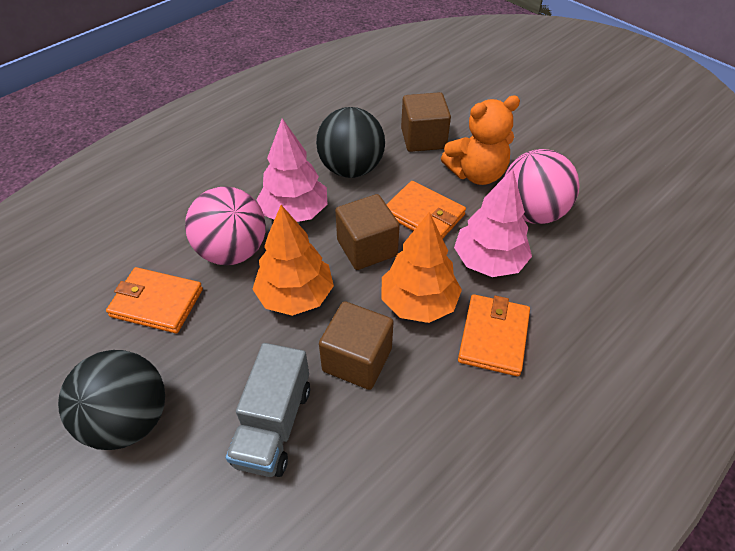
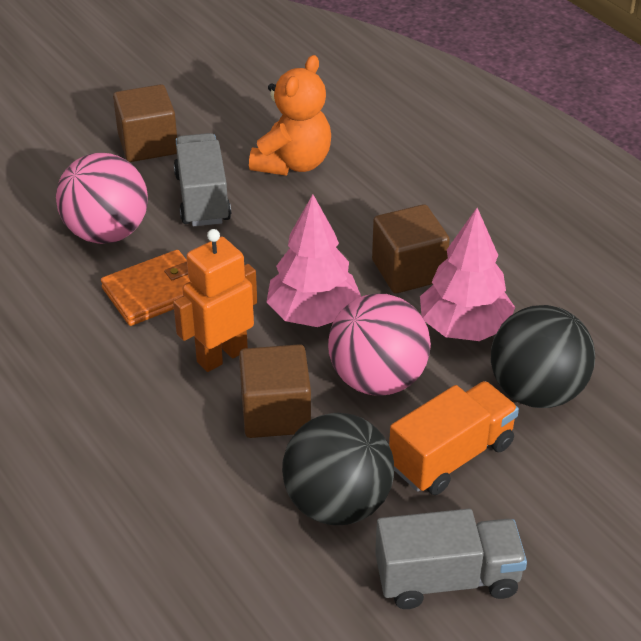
grey truck: [226,343,310,477] = 1 -> [174,133,231,226] [375,509,527,609] = 2
orange robot: none = 0 -> [173,229,257,372] = 1
orange tree: [253,205,334,316] [381,212,462,323] = 2 -> none = 0
orange truck: none = 0 -> [389,381,519,495] = 1
orange wallet: [106,267,203,333] [386,181,466,239] [458,294,530,376] = 3 -> [101,250,190,326] = 1

